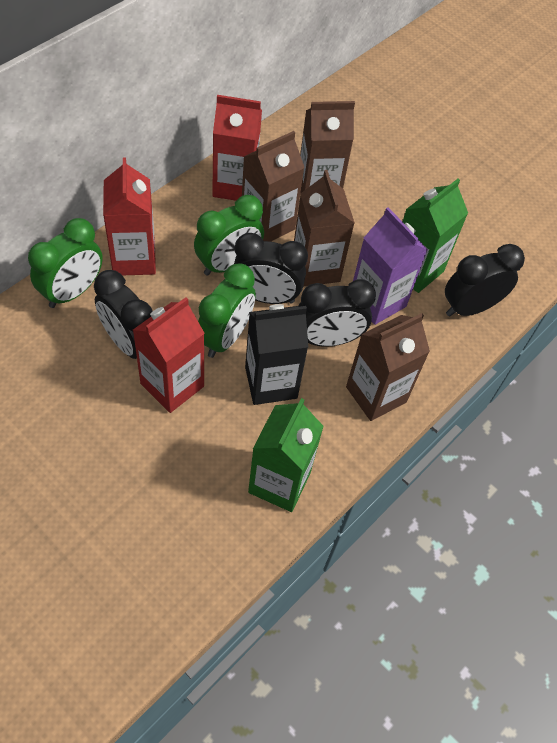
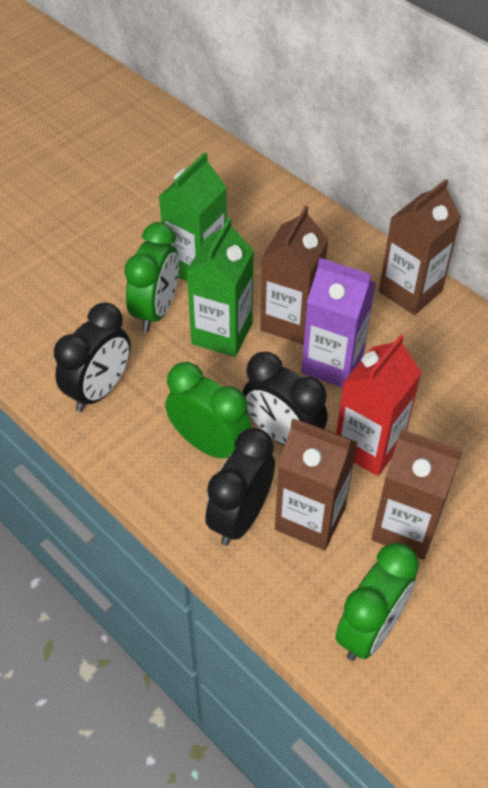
black carton: [245,304,308,405] = 1 -> none = 0
black clock: [94,270,153,359] [234,233,308,304] [298,279,376,347] [445,244,525,317] = 4 -> [54,302,131,412] [205,428,275,546] [243,352,328,446] = 3
red carton: [103,157,156,275] [133,297,205,413] [212,95,262,201] = 3 -> [336,334,422,476] = 1

